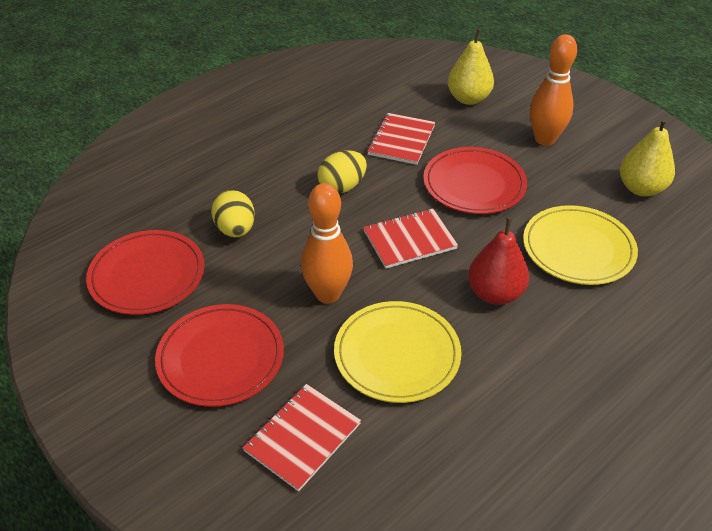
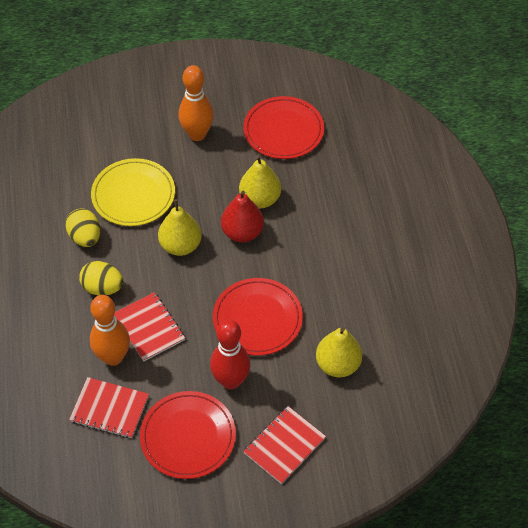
red bowling pin: none = 0 -> [210,319,251,390] = 1
yellow pear: [448,29,494,105] [620,118,675,196] = 2 -> [158,199,202,256] [239,155,281,208] [316,327,362,377] = 3
yellow plate: [334,301,462,403] [523,205,638,285] = 2 -> [91,158,175,226] = 1

